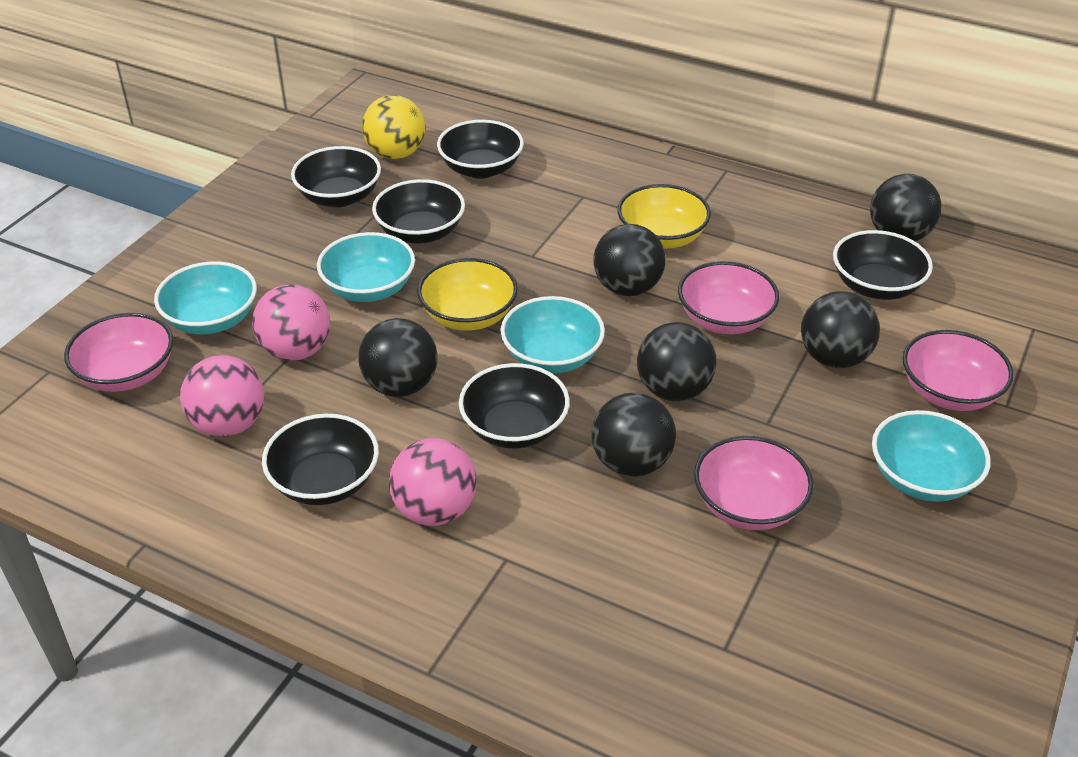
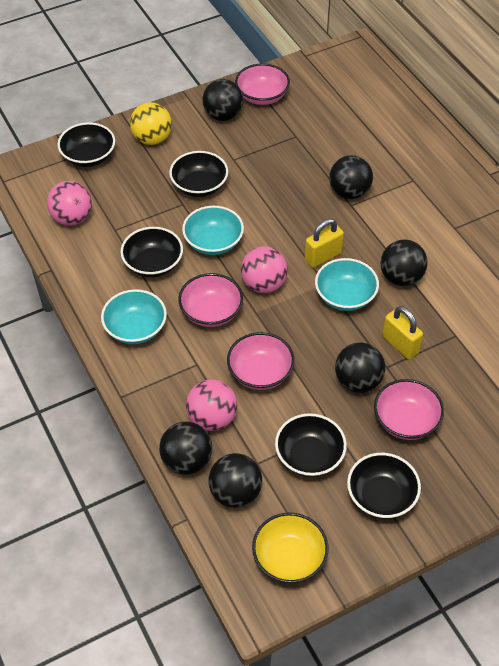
black bowl: [262,414,379,505] [291,146,381,207] [372,179,465,244] [437,120,524,179] [459,363,570,449] [833,230,933,300] = 6 -> [58,122,115,167] [120,227,183,277] [169,151,228,197] [275,413,347,477] [347,453,421,519] = 5
turquoise bowl: [154,261,257,334] [317,232,415,302] [500,296,605,373] [872,410,991,502] = 4 -> [101,289,167,344] [182,206,244,255] [315,258,379,311] = 3
yellow bowl: [417,258,518,331] [617,184,711,249] = 2 -> [252,512,329,583] = 1
yellow padlock: none = 0 -> [305,219,344,268] [382,306,423,359] = 2

